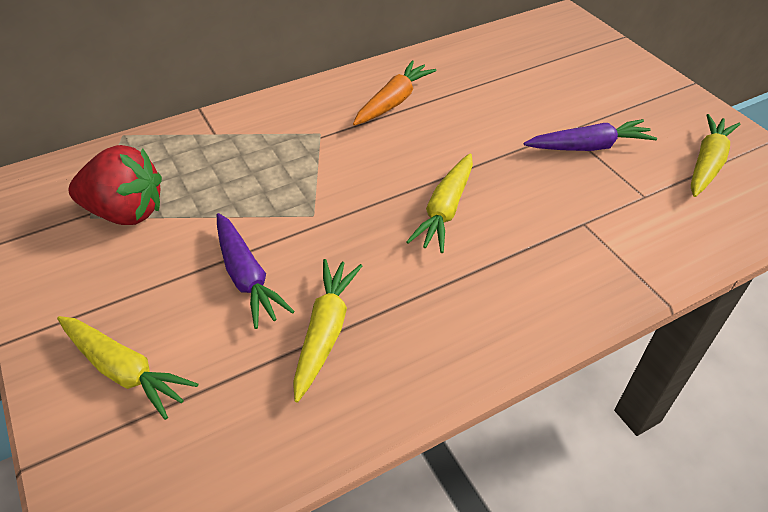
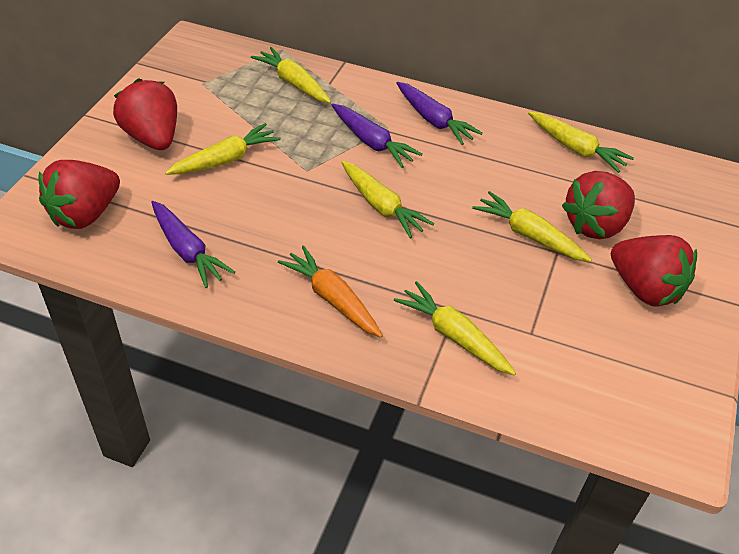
purple carrot: [217,213,295,329] [524,119,657,151] = 2 -> [151,201,235,288] [332,104,423,168] [396,82,483,145] = 3
red strawberry: [69,145,162,225] = 1 -> [39,160,120,229] [113,78,177,150] [562,171,635,239] [611,235,697,307] = 4
yellow carrot: [57,316,198,420] [293,259,362,403] [406,153,473,253] [691,114,740,197] = 4 -> [165,123,281,175] [251,47,331,103] [341,161,434,239] [394,281,516,375] [472,191,592,262] [528,112,634,173] = 6

